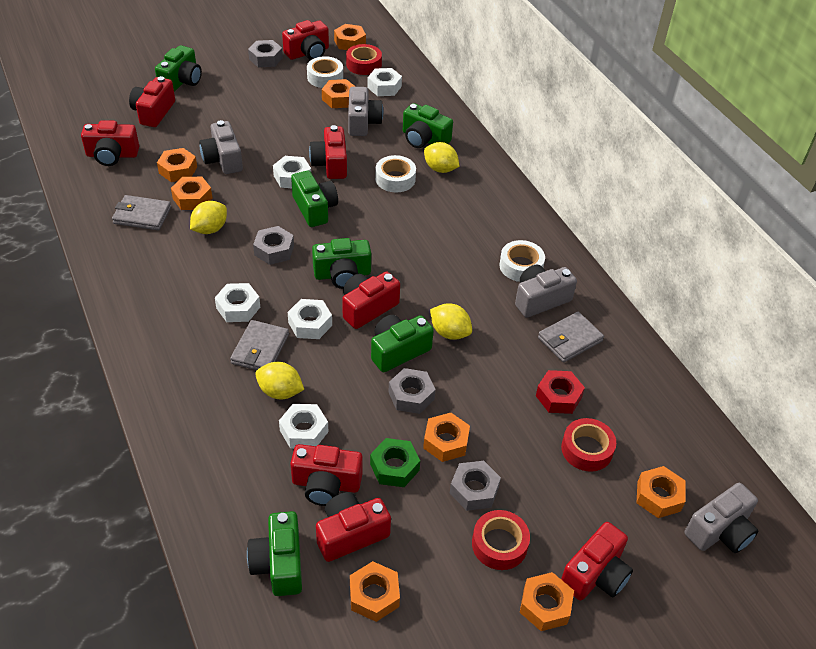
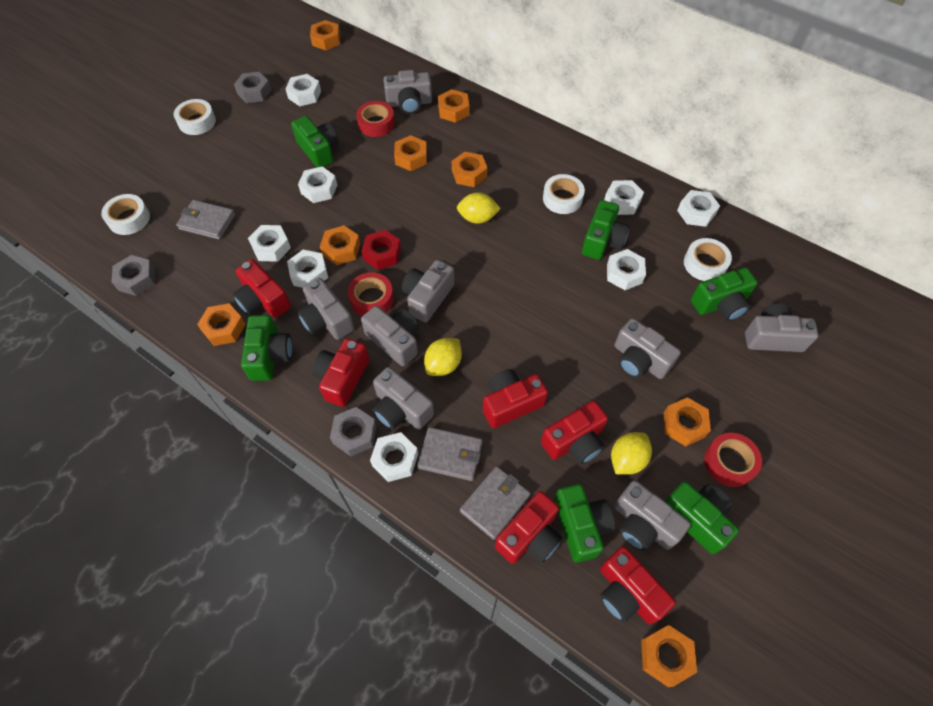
green nut: [370,438,420,487] = 1 -> none = 0
grey camera: [199,120,243,174] [348,87,383,136] [515,265,577,318] [685,483,759,553] = 4 -> [297,278,354,340] [361,306,419,366] [373,367,434,430] [383,70,432,114] [402,260,454,322] [614,318,681,379] [614,480,691,551] [745,303,819,352] = 8
grey nut: [248,40,283,67] [253,226,294,265] [388,368,436,414] [450,461,501,511] = 4 -> [112,255,155,296] [234,72,271,103] [330,407,376,456] = 3
red camera: [81,120,139,166] [129,76,175,127] [282,20,329,60] [290,444,363,506] [309,125,347,179] [316,492,391,562] [342,272,400,329] [561,522,633,601] = 8 -> [233,259,291,318] [312,338,369,407] [483,369,548,428] [495,491,562,564] [541,401,608,464] [600,546,676,624] = 6
white nut: [215,283,260,322] [273,156,311,188] [279,404,328,449] [288,299,332,339] [368,68,402,96] = 5 -> [248,225,291,262] [285,74,321,106] [287,250,328,288] [298,166,337,203] [370,432,418,482] [604,180,644,215] [607,249,646,290] [677,190,720,227] = 8
white tape: [307,56,343,88] [375,155,416,192] [499,240,545,282] = 3 -> [101,194,150,235] [174,99,216,135] [543,174,585,214] [684,238,732,281] = 4
yellow lemon: [190,201,227,234] [255,362,304,399] [424,142,460,173] [430,303,472,340] = 4 -> [424,338,462,376] [457,192,501,224] [611,432,652,475] = 3

